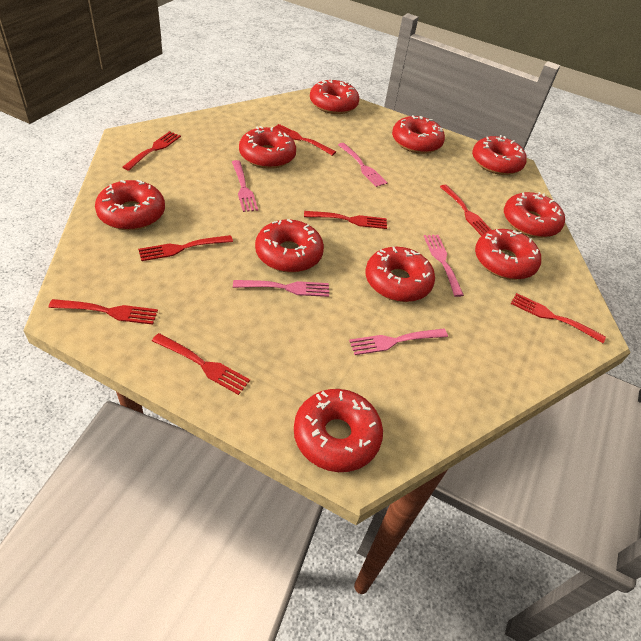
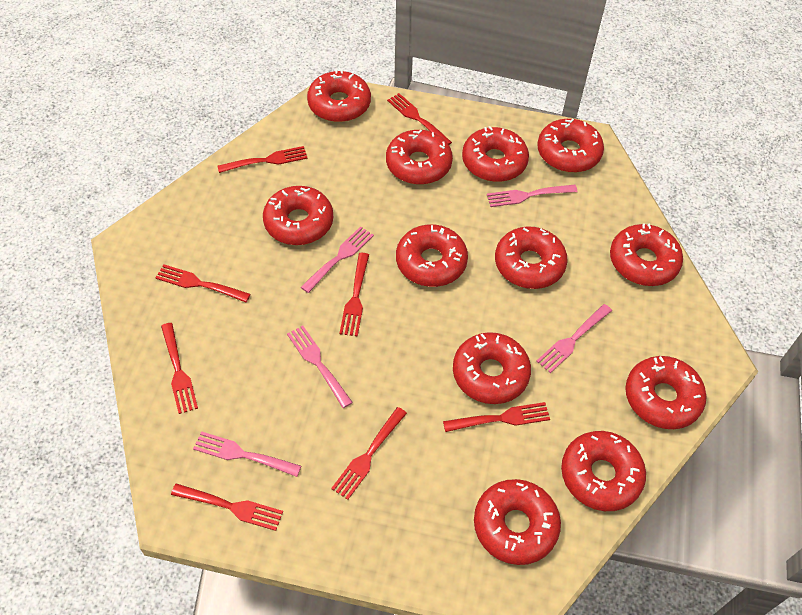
red donut: [95,180,165,230] [239,126,296,169] [255,219,324,273] [294,389,383,472] [310,79,359,114] [365,247,435,302] [392,115,445,154] [472,135,527,175] [475,229,541,280] [504,192,565,238] = 10 -> [263,186,333,245] [307,70,371,122] [386,130,453,185] [396,224,468,287] [453,332,531,404] [462,126,529,182] [474,479,561,565] [495,226,568,289] [537,119,604,173] [561,431,646,511] [610,223,683,286] [625,356,707,429] = 12

